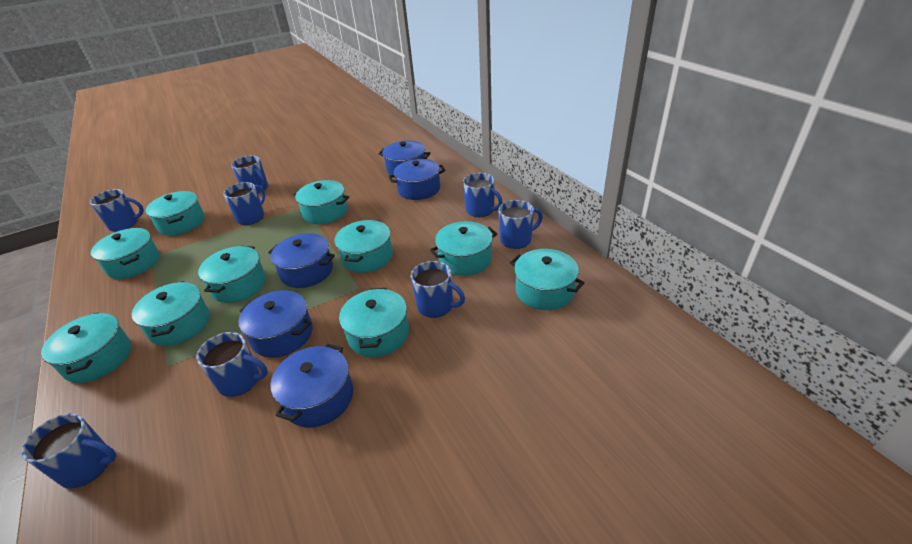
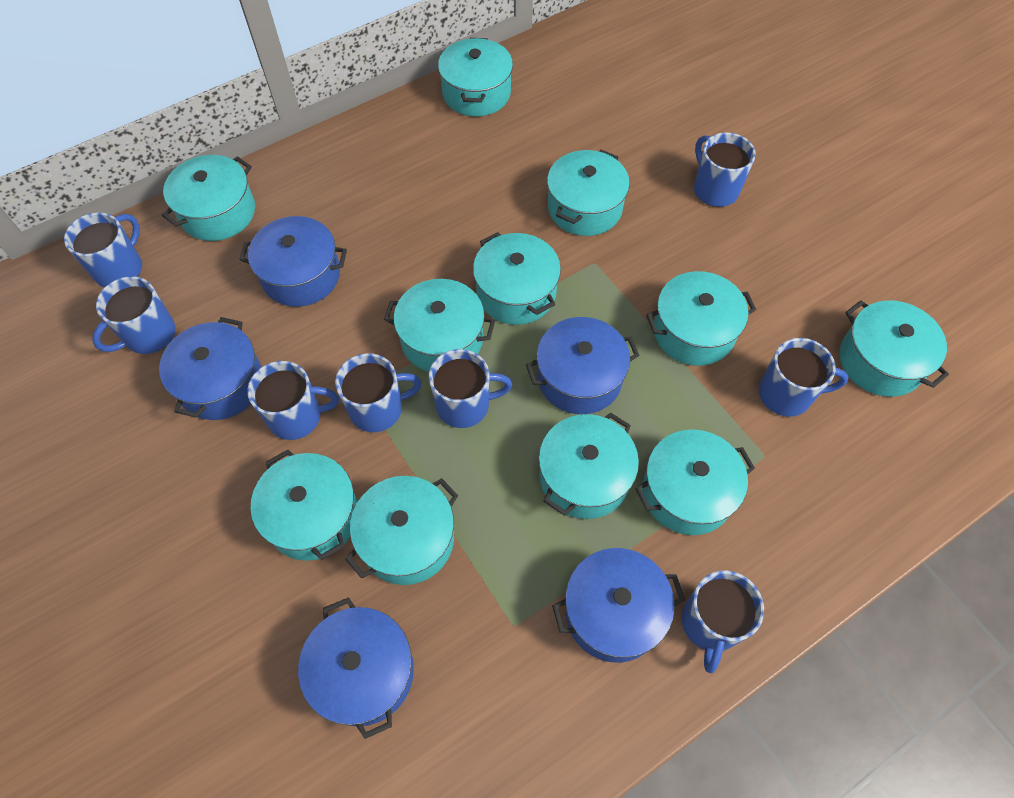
turquoise pot: [41,312,131,383] [91,228,159,279] [132,281,210,346] [145,191,205,236] [198,246,266,303] [293,180,349,224] [334,220,393,273] [339,288,409,357] [430,221,497,276] [510,249,585,310] = 10 -> [162,155,255,241] [251,450,357,561] [345,476,458,585] [384,279,495,372] [438,38,513,117] [473,232,561,325] [539,412,639,519] [547,149,630,236] [635,429,755,535] [646,271,756,366] [840,300,949,397] = 11

